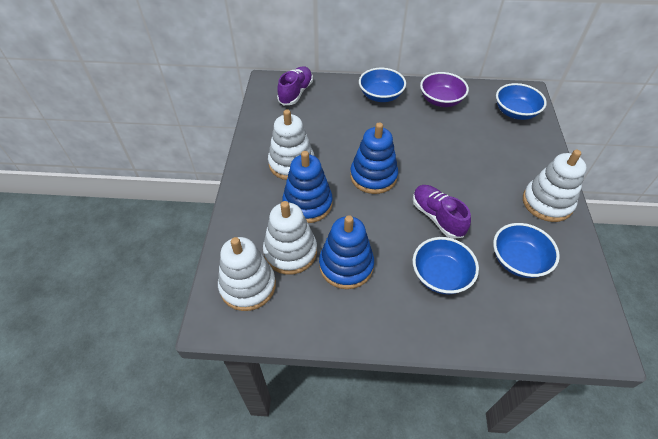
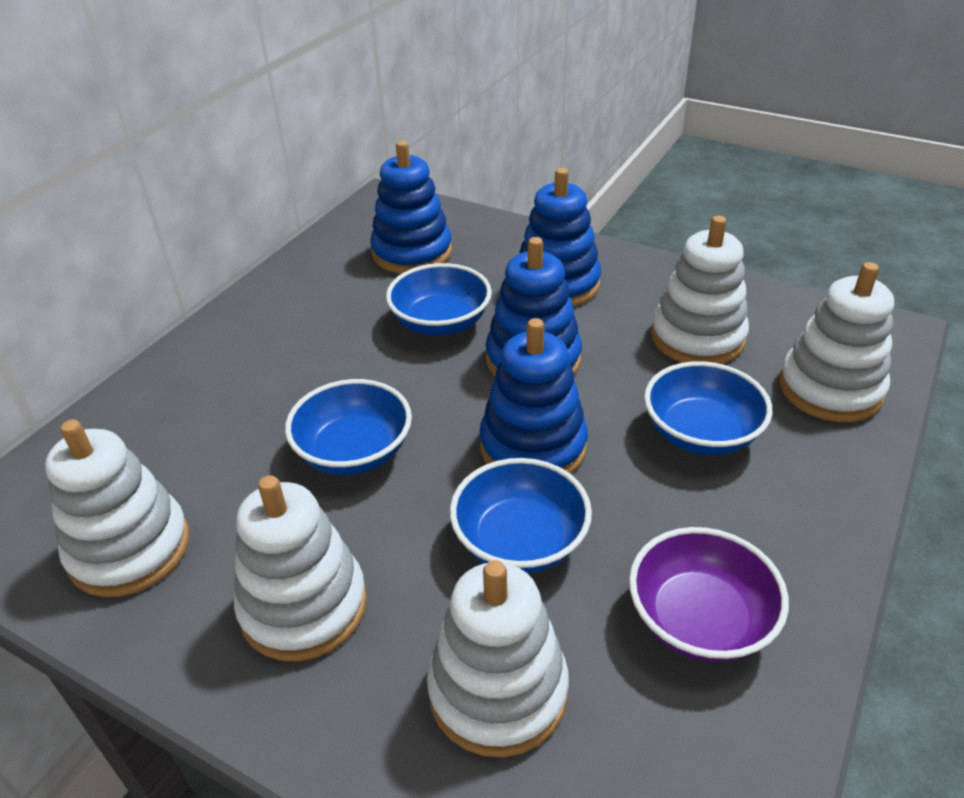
blue stacking toy: [283,151,333,223] [319,215,374,289] [350,123,398,194] = 3 -> [370,141,452,274] [479,318,588,474] [486,237,582,376] [519,168,601,307] = 4
purple shoe: [277,66,313,105] [413,185,471,239] = 2 -> none = 0
white stacking toy: [218,237,276,311] [263,201,317,275] [268,109,314,180] [523,150,586,222] = 4 -> [45,420,189,597] [234,475,367,662] [427,560,569,757] [651,216,749,364] [779,262,894,422] = 5

